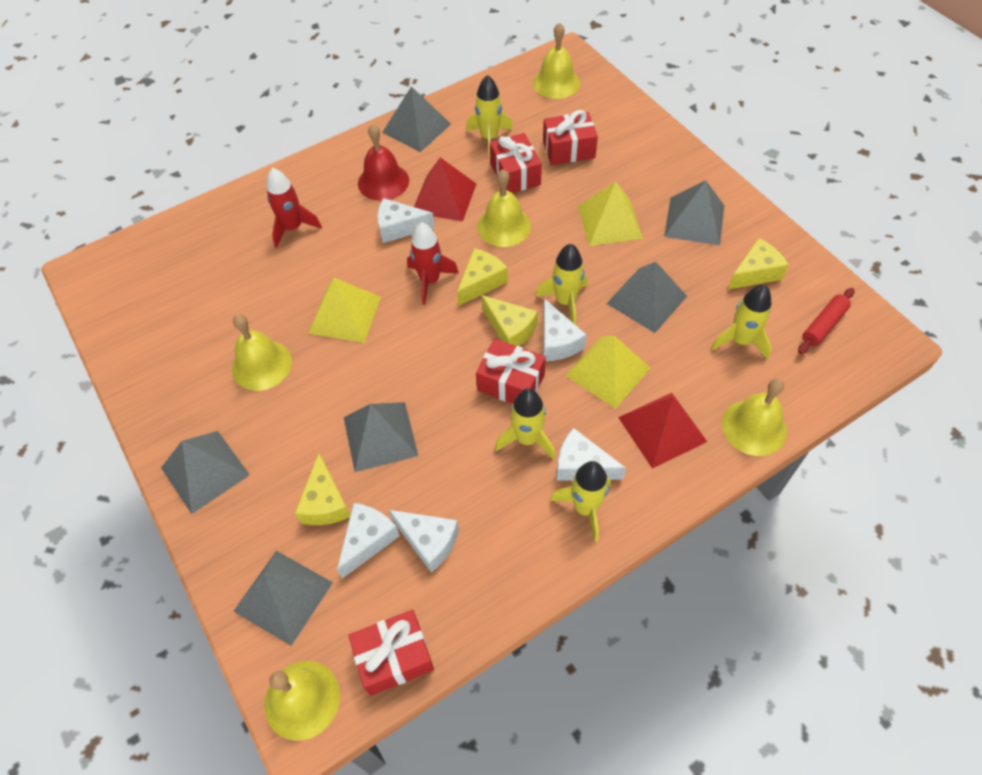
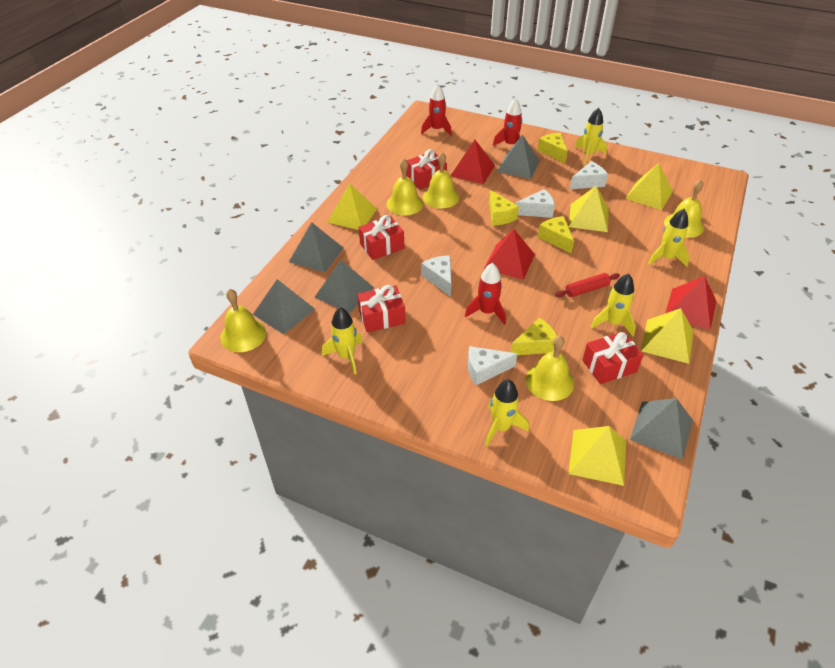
grey pyramid: [161,431,250,514] [234,551,333,646] [344,402,418,472] [382,86,451,152] [606,261,687,333] [664,180,724,246] = 6 -> [253,279,315,334] [289,222,343,273] [314,259,374,313] [497,134,540,179] [630,398,693,459] = 5
red bell: [358,124,409,201] = 1 -> none = 0
red pyramid: [414,157,476,222] [618,393,707,468] = 2 -> [450,140,495,184] [484,229,535,280] [666,276,717,330] = 3
red rocket: [267,168,322,248] [407,222,459,305] = 2 -> [421,84,452,135] [465,263,506,325] [493,98,522,146] = 3
white cheese: [337,503,400,579] [377,198,435,243] [389,510,459,572] [543,298,587,361] [557,428,626,481] = 5 -> [421,255,451,297] [468,346,517,385] [516,189,555,218] [570,161,608,189] = 4
yellow pyramid: [309,278,381,343] [565,336,651,409] [578,182,643,246] = 3 -> [327,183,377,230] [568,186,609,232] [569,426,626,486] [625,163,673,210] [641,308,694,364] = 5

